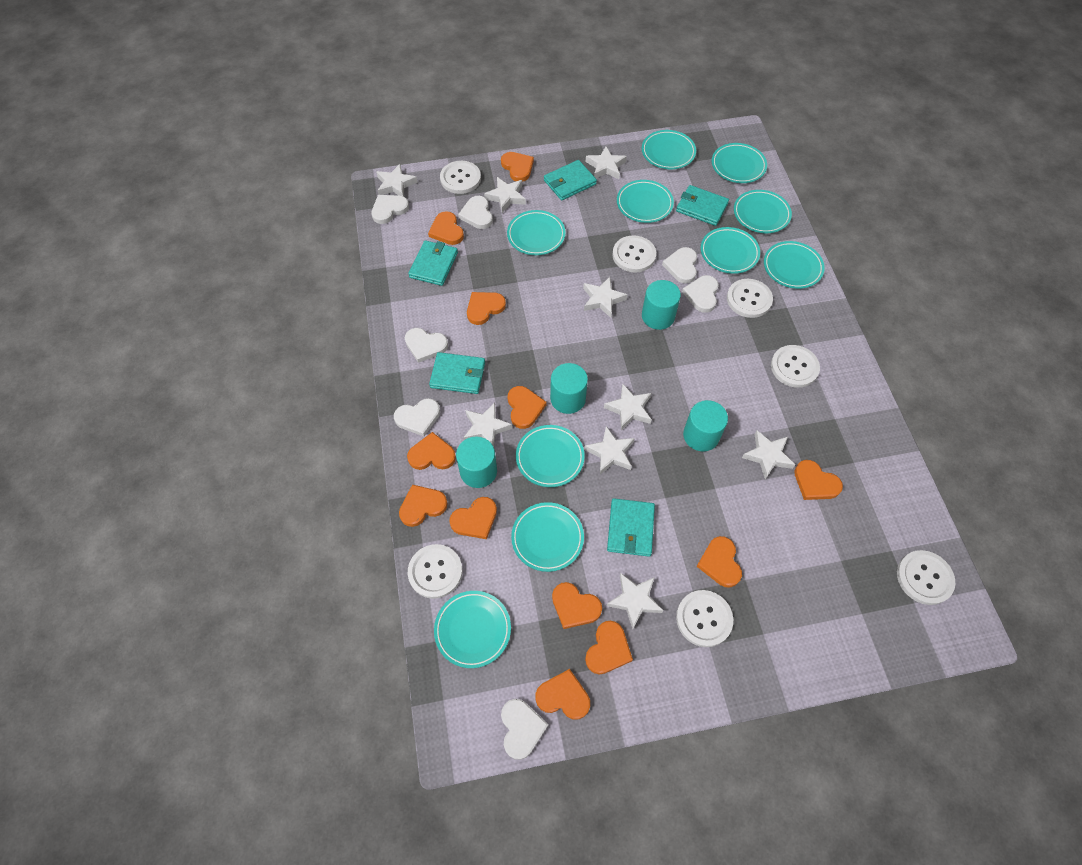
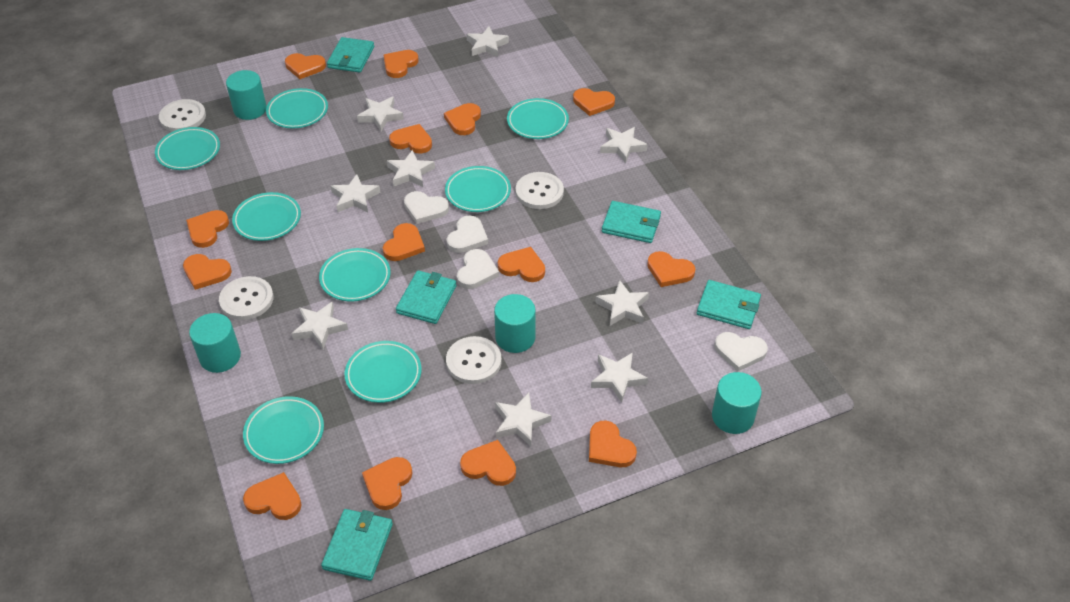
orange heart: [399,485,448,527] [407,432,456,470] [428,211,464,245] [449,497,497,539] [467,292,506,325] [501,152,534,182] [508,386,547,429] [535,669,590,720] [552,582,602,629] [585,621,633,674] [697,536,742,588] [794,460,843,500] = 12 -> [183,254,232,290] [186,210,229,248] [243,472,302,520] [285,53,326,79] [362,457,412,510] [383,223,425,261] [384,50,419,78] [389,124,432,154] [444,103,481,135] [460,440,516,486] [498,247,545,282] [573,88,615,116] [589,420,637,467] [647,251,695,287] = 14
turquoise plate: [434,591,511,668] [507,210,566,255] [511,502,584,572] [516,425,585,487] [617,180,674,223] [642,130,696,169] [701,227,760,274] [712,143,767,183] [734,190,792,233] [764,241,825,289] = 10 -> [155,127,220,170] [232,192,301,241] [243,396,324,464] [266,88,328,128] [319,248,391,301] [345,341,422,403] [445,166,511,212] [507,98,569,139] = 8
white button: [408,544,462,599] [440,161,481,194] [612,235,656,273] [676,590,733,647] [727,279,773,318] [771,345,820,388] [897,550,955,605] = 7 -> [159,99,206,132] [219,276,273,320] [446,336,502,384] [515,172,564,209] = 4
white heart: [371,195,409,224] [394,398,440,436] [405,328,448,363] [458,196,493,229] [501,699,548,760] [662,247,697,283] [682,275,719,313] = 7 -> [404,191,449,224] [446,216,488,253] [457,249,499,289] [714,332,768,371] = 4

